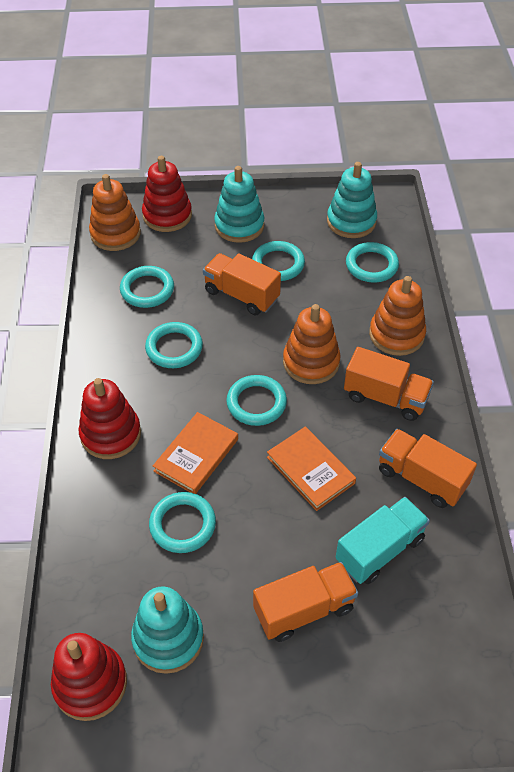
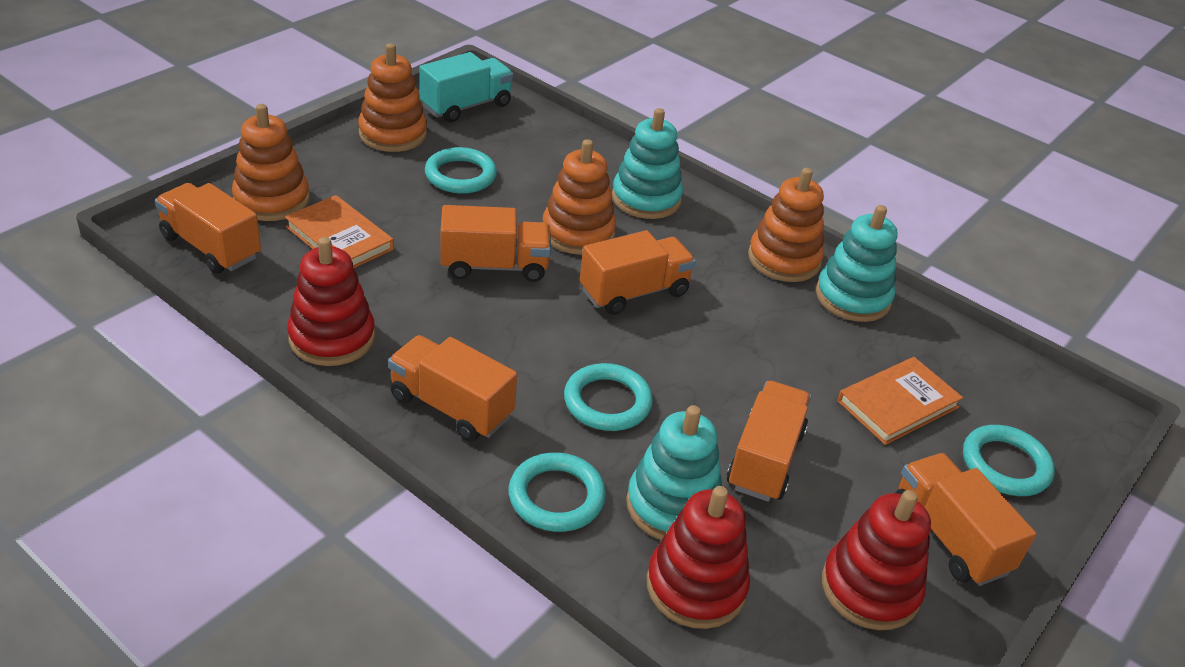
orange stacking toy: [89,174,141,251] [283,304,341,384] [369,276,426,356] = 3 -> [232,104,310,221] [358,43,427,152] [542,139,616,255] [748,168,824,282] = 4
orange truck: [203,253,281,315] [253,562,358,642] [344,347,434,421] [379,429,477,508] = 4 -> [155,183,261,274] [388,335,517,441] [440,205,551,282] [580,230,696,315] [727,381,811,502] [896,453,1036,586] = 6
turquoise ring: [120,266,174,308] [145,322,203,368] [149,492,216,553] [226,375,287,426] [252,241,305,281] [346,242,399,282] = 6 -> [425,147,497,194] [508,452,606,532] [564,363,653,431] [963,425,1055,496] = 4

